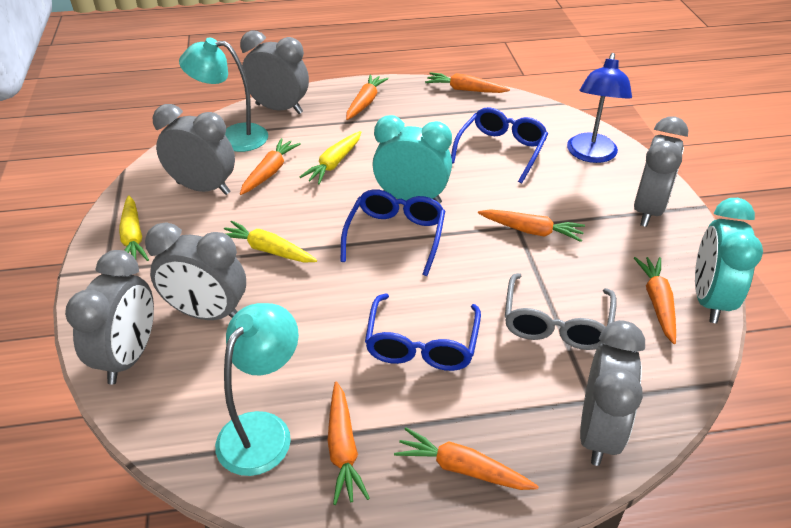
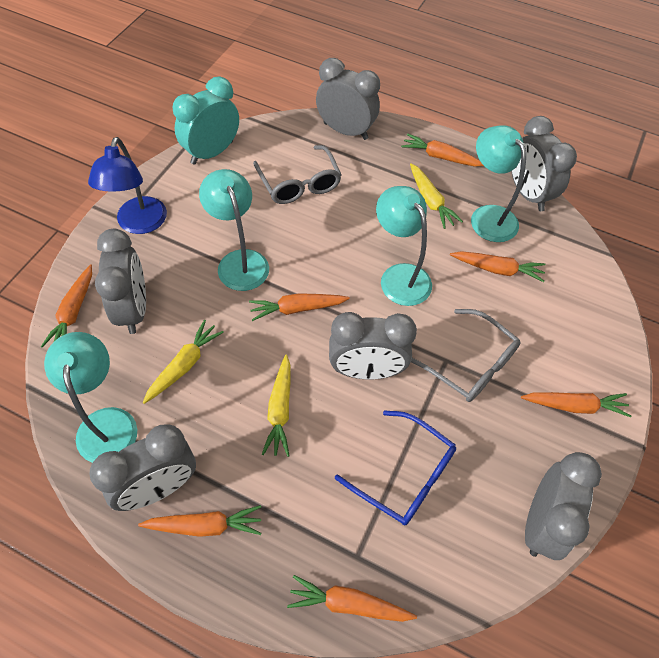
blue glasses: [340,189,445,276] [365,293,481,371] [451,107,548,183] = 3 -> [335,410,456,526] = 1
grey glasses: [505,273,617,350] = 1 -> [253,145,342,204] [411,309,520,402] = 2
turquoise clock: [372,115,452,204] [695,198,763,323] = 2 -> [173,77,239,165] = 1
turquoise lamp: [179,38,268,152] [215,303,299,476] = 2 -> [44,332,137,463] [199,169,269,291] [376,186,432,306] [471,125,526,242] = 4

